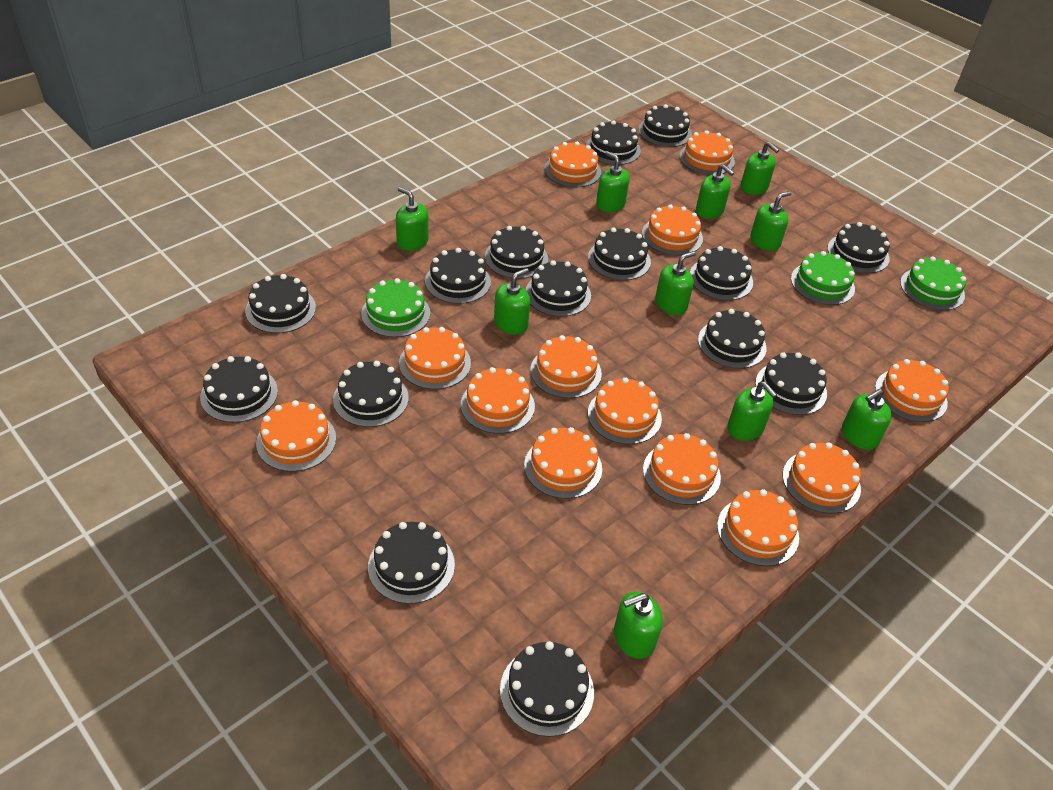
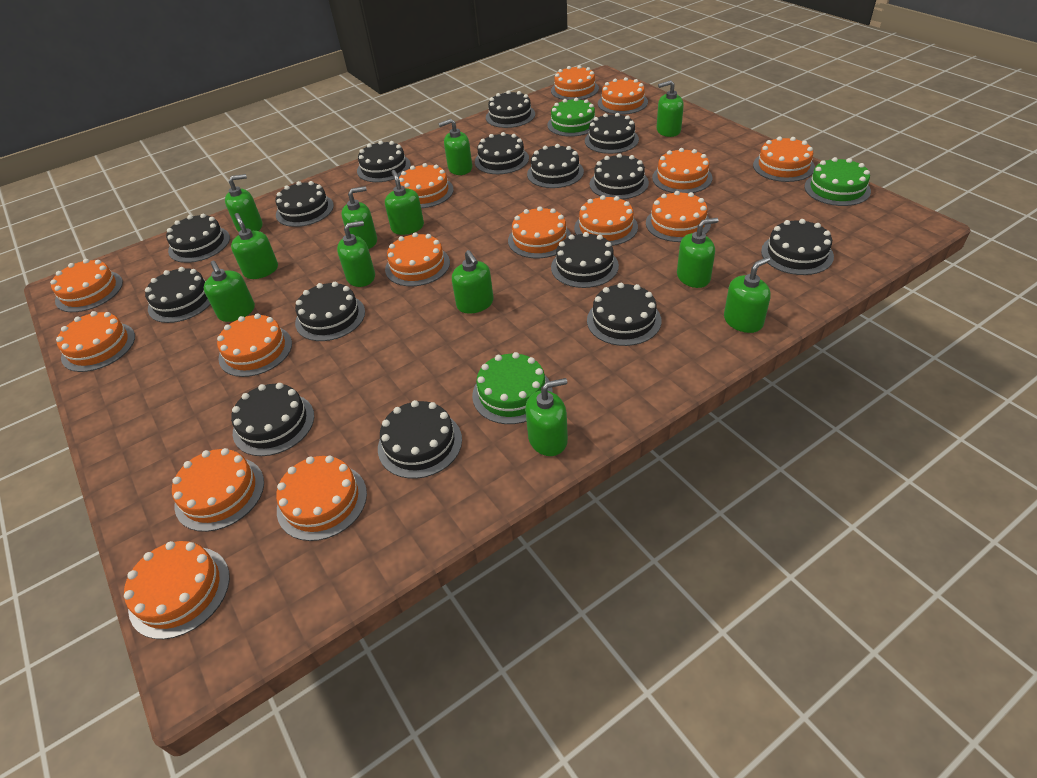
green soap dispenser: [396,187,429,251] [494,268,530,335] [596,151,630,212] [614,592,663,659] [655,251,696,315] [696,164,734,219] [727,382,777,441] [741,142,779,195] [750,191,791,251] [842,389,892,450] = 10 -> [204,261,255,322] [225,174,263,232] [231,213,278,279] [337,221,375,287] [341,186,377,249] [385,170,424,235] [438,119,472,175] [452,250,494,314] [525,378,568,456] [657,80,684,137] [677,218,719,288] [724,257,771,333] = 12
orange cake: [256,400,336,472] [399,327,471,389] [461,367,535,434] [524,427,602,499] [530,335,602,398] [544,142,601,187] [588,377,662,444] [642,205,703,255] [643,433,721,505] [679,130,735,175] [717,489,799,566] [783,442,861,514] [875,359,949,422] = 13 -> [50,259,123,312] [56,311,135,372] [124,541,230,639] [172,448,264,532] [217,313,292,377] [276,455,367,541] [385,232,450,286] [399,163,454,208] [508,206,571,259] [551,65,599,100] [574,195,638,246] [598,77,648,115] [646,191,711,242] [652,148,712,193] [753,136,815,182] = 15

